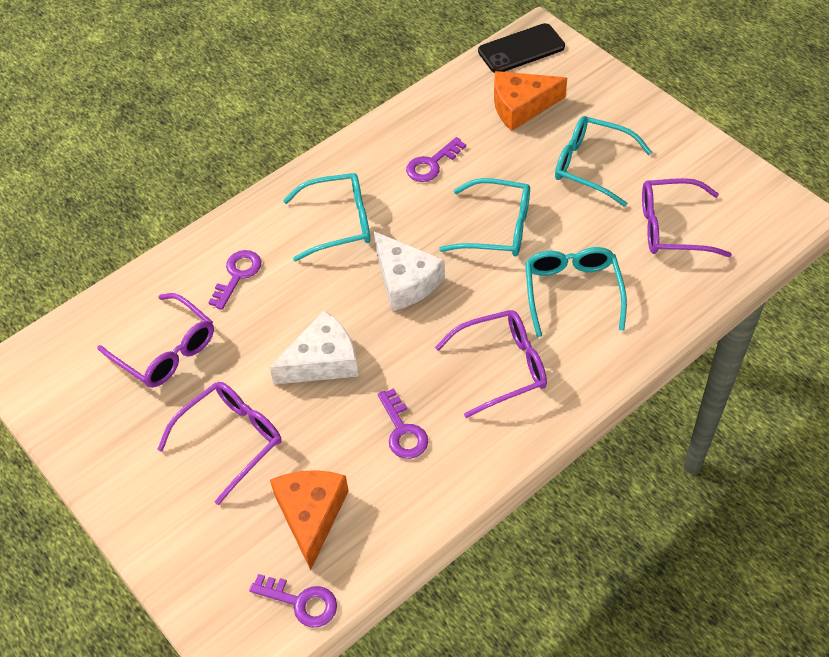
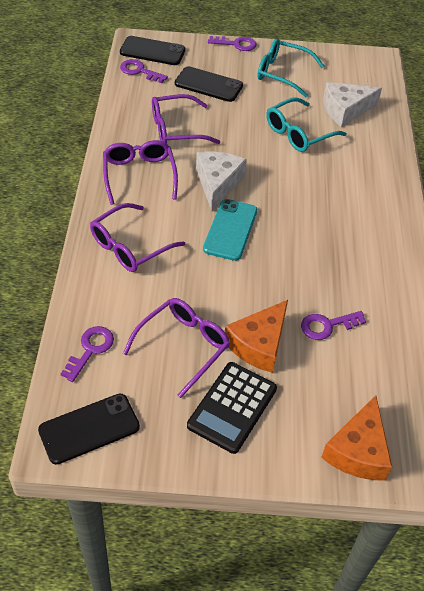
black calculator: none = 0 -> [187,362,277,454] = 1
black phone: [478,23,565,73] = 1 -> [38,394,140,465] [120,36,185,65] [175,66,243,102] = 3
turquoise glasses: [283,173,370,261] [439,178,530,256] [525,247,627,337] [555,116,652,207] = 4 -> [257,39,324,98] [266,98,347,152] = 2
turquoise phone: none = 0 -> [203,199,257,261] = 1

